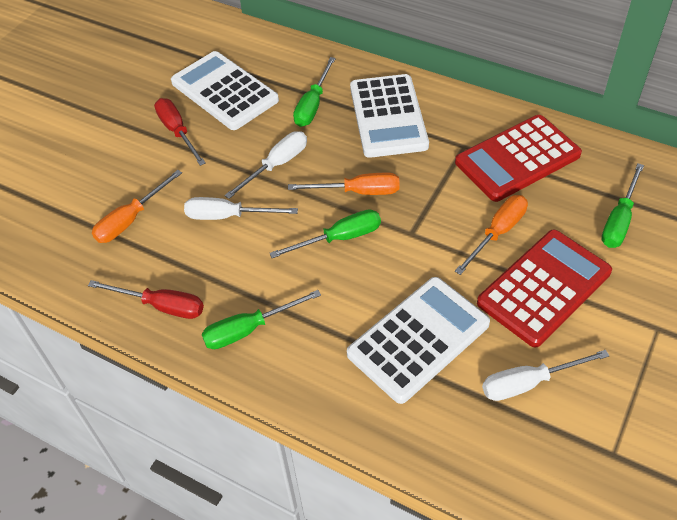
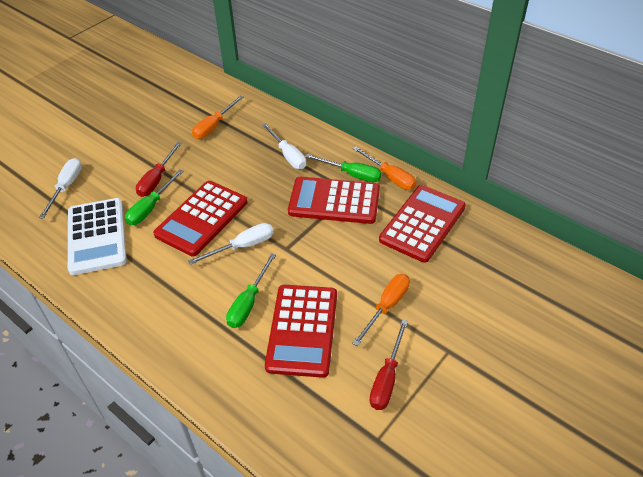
green screwdriver: [202,290,321,349] [270,209,381,258] [293,57,336,127] [601,163,644,248] = 4 -> [125,170,184,225] [226,253,276,328] [305,154,382,182] = 3
red calculator: [455,115,582,202] [477,230,612,347] = 2 -> [153,181,247,256] [265,285,337,378] [288,177,380,224] [379,185,466,263] = 4
white calculator: [171,51,279,130] [347,277,490,404] [350,74,429,158] = 3 -> [68,198,127,275] = 1

